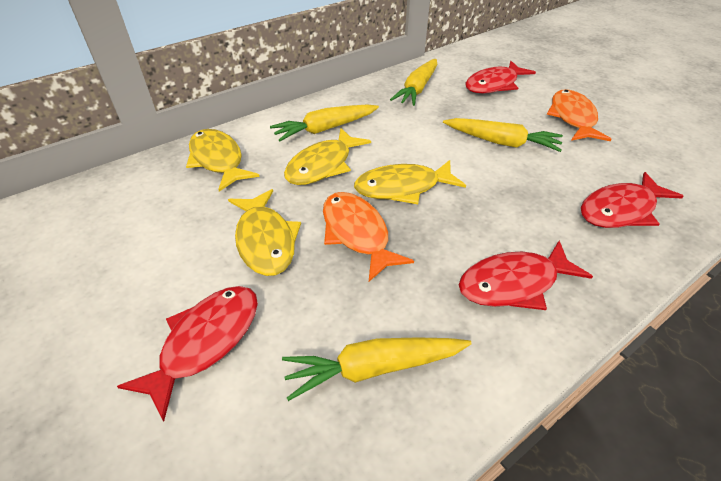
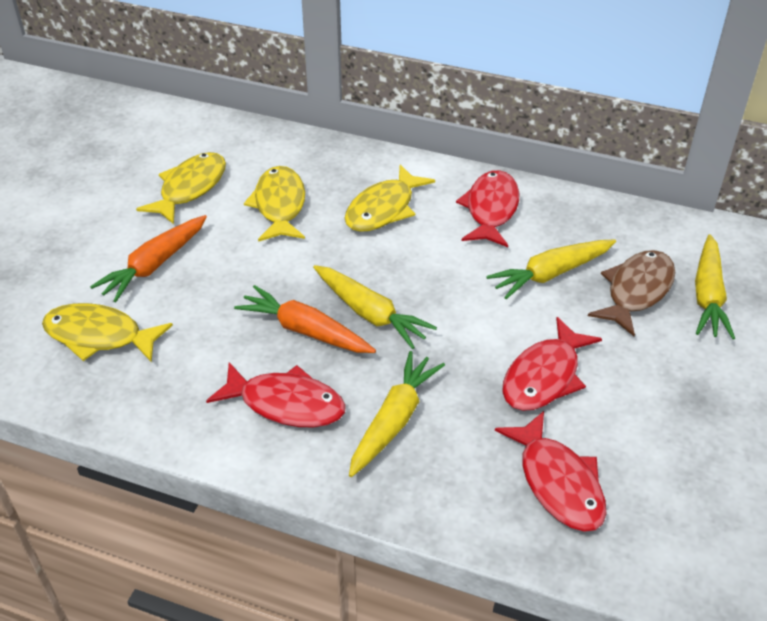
brown fish: none = 0 -> [588,250,675,336] = 1
orange carrot: none = 0 -> [90,215,207,302] [234,285,376,353] = 2
orange fish: [323,192,414,282] [547,89,611,141] = 2 -> none = 0

